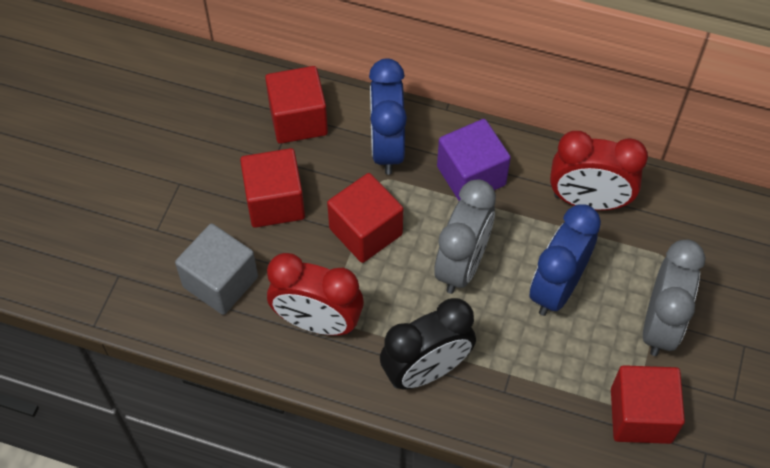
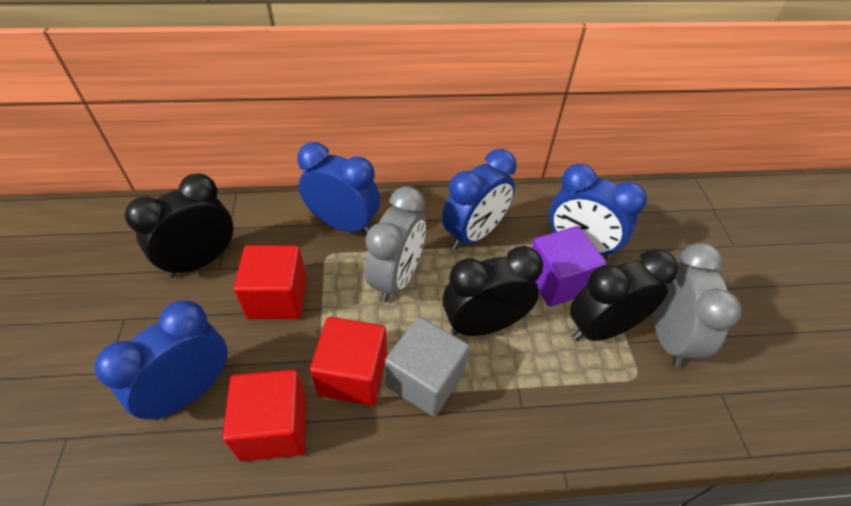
black clock: [380,298,476,389] = 1 -> [125,174,233,278] [443,246,543,336] [570,249,678,341] = 3
blue clock: [369,58,407,175] [529,204,601,316] = 2 -> [94,300,228,420] [297,142,380,234] [442,149,517,250] [549,164,647,259] = 4
red clock: [267,253,364,336] [550,131,648,210] = 2 -> none = 0
red cube: [240,148,305,228] [265,66,328,144] [327,173,403,263] [611,365,685,444] = 4 -> [222,369,306,461] [234,245,307,319] [310,317,387,406] = 3

